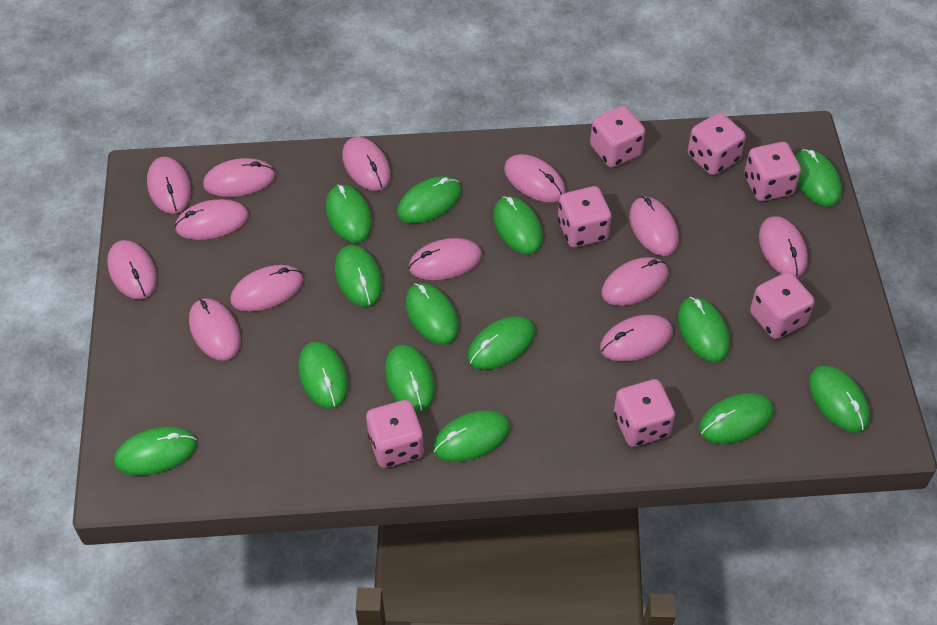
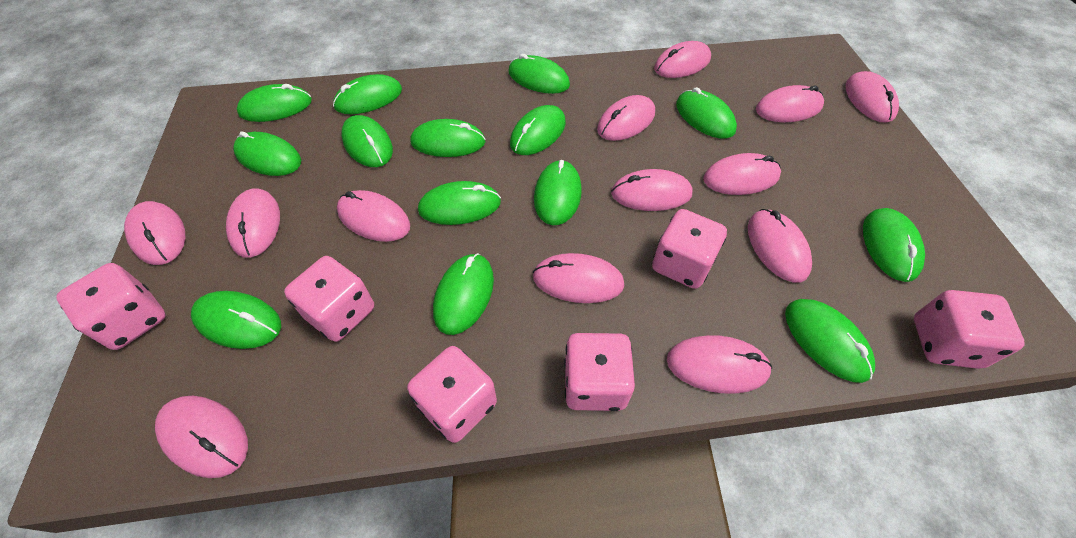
pink dice: [366,400,424,468] [558,186,611,248] [590,106,645,168] [614,379,675,447] [688,113,746,175] [744,142,801,201] [750,272,814,339] = 7 -> [56,263,166,350] [284,256,374,342] [407,346,497,443] [564,333,635,411] [652,209,727,289] [914,290,1025,369] = 6

